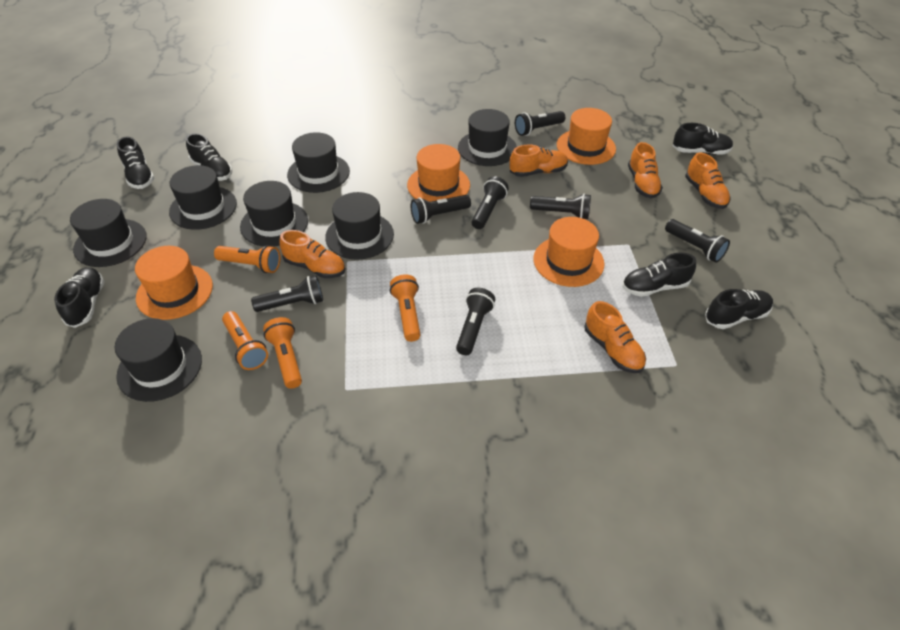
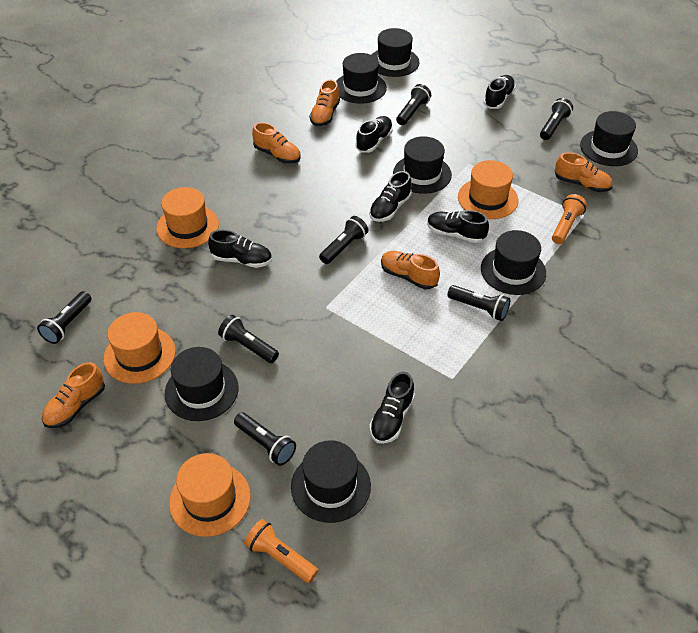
orange flashlight: [214,245,280,273] [222,311,268,370] [263,317,302,389] [390,274,420,342] = 4 -> [244,519,318,583] [552,194,587,244] = 2

